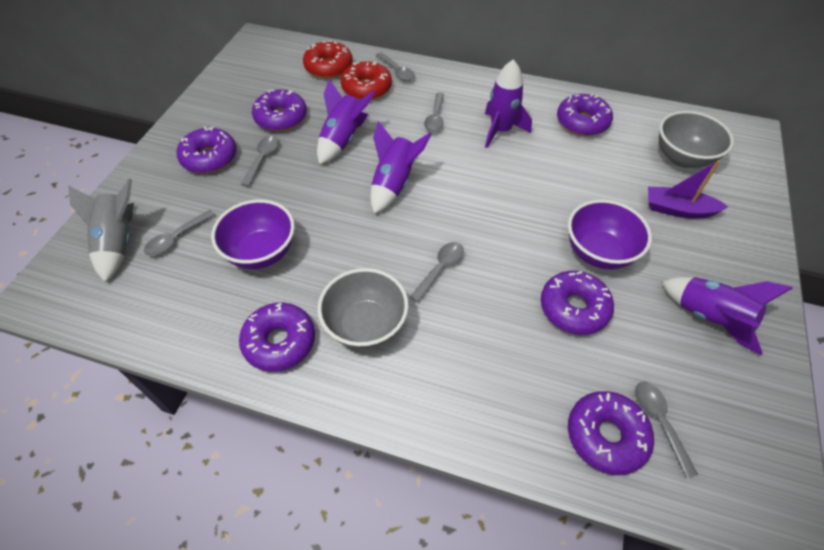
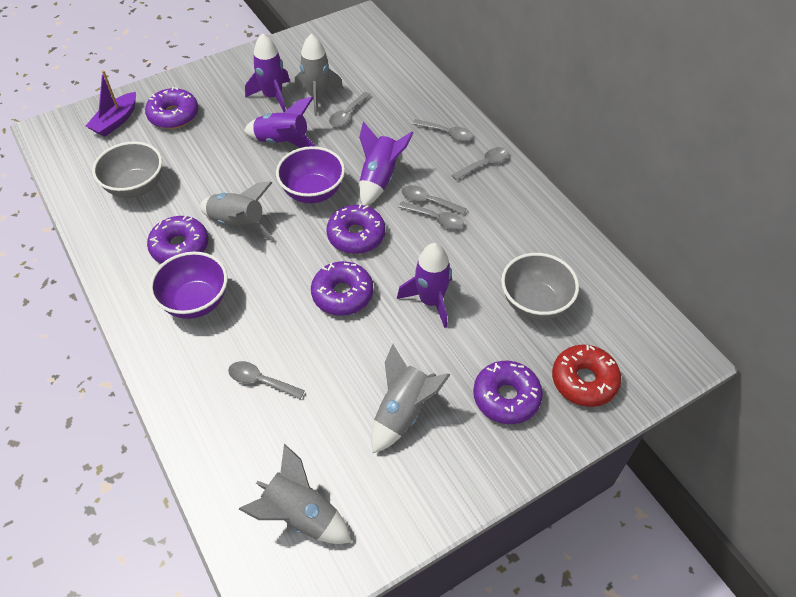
grey rocket: [68,179,134,282] = 1 -> [200,181,274,240] [239,444,352,544] [295,34,343,116] [371,344,450,453] = 4
purple donut: [177,126,237,173] [239,303,315,372] [252,89,307,131] [541,271,614,335] [557,94,613,136] [568,391,654,475] = 6 -> [145,87,198,129] [147,216,208,264] [311,261,373,316] [326,204,385,254] [473,361,543,424] = 5
red donut: [303,40,353,78] [341,61,392,100] = 2 -> [552,345,621,407] = 1

